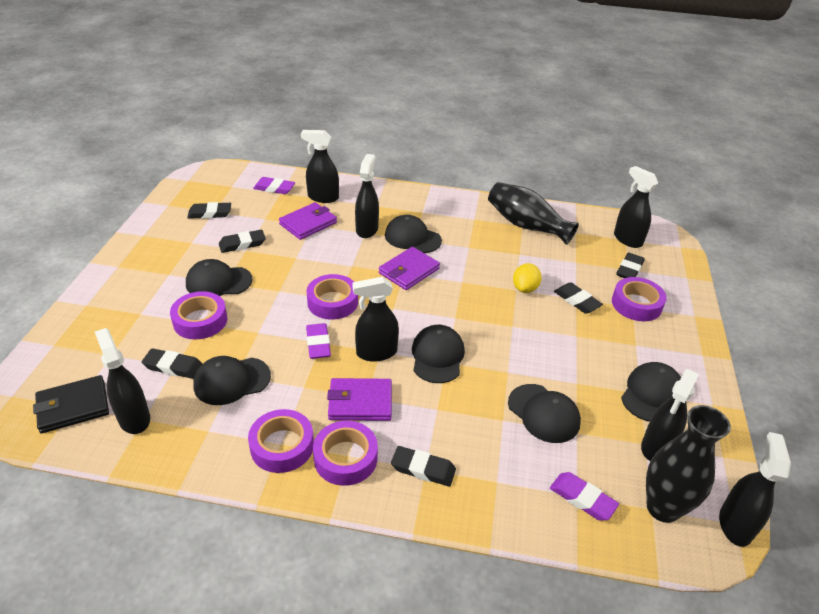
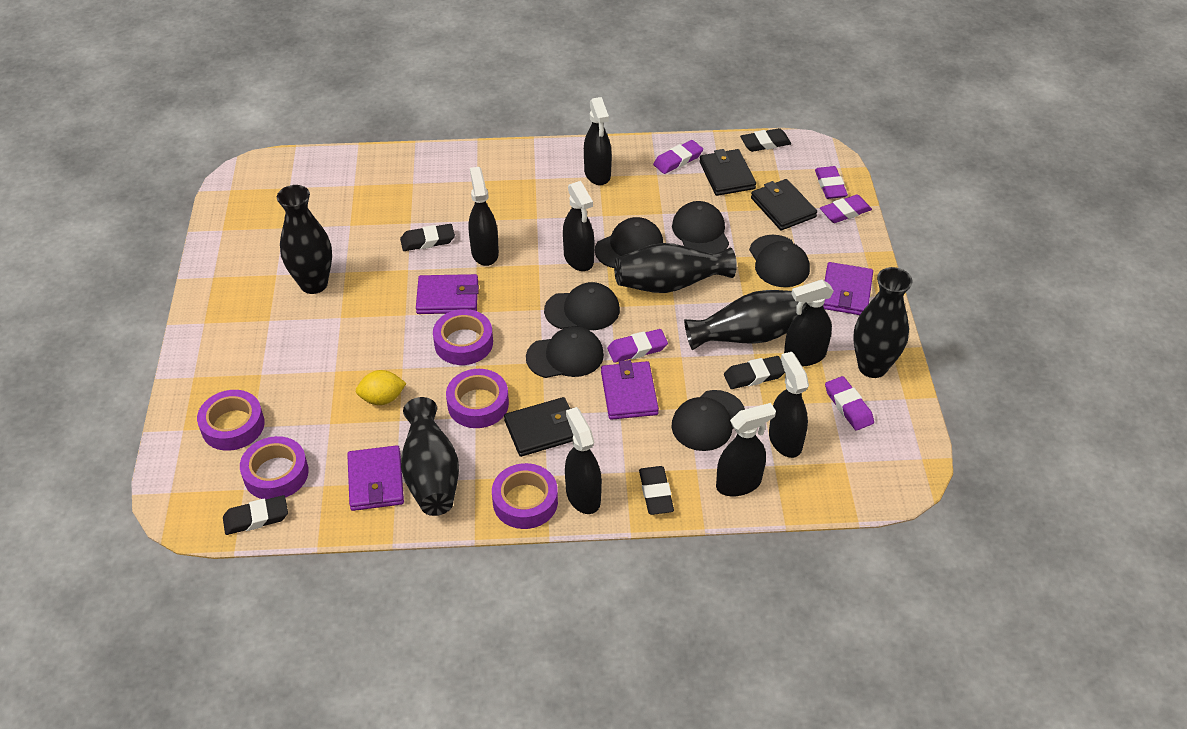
black eraser: [142,348,202,379] [187,202,231,219] [219,230,266,253] [391,446,456,486] [554,282,603,314] [617,252,645,278] = 6 -> [223,495,288,535] [400,224,455,251] [639,466,674,515] [724,356,785,389] [740,128,791,152] = 5
black vase: [488,182,579,245] [646,405,731,523] = 2 -> [277,185,332,294] [401,397,459,516] [614,243,737,293] [684,290,807,350] [853,267,913,378] = 5
black wallet: [33,375,109,433] = 1 -> [504,397,573,457] [699,149,756,196] [751,179,817,230] = 3
purple eraser: [253,177,295,194] [306,323,331,359] [550,472,619,521] = 3 -> [607,329,668,363] [653,140,703,174] [815,166,848,199] [820,194,872,223] [825,376,874,430] = 5
purple wallet: [279,202,337,240] [327,378,392,421] [379,247,440,290] = 3 -> [347,445,404,511] [416,274,479,314] [601,360,659,420] [823,262,873,315] = 4

